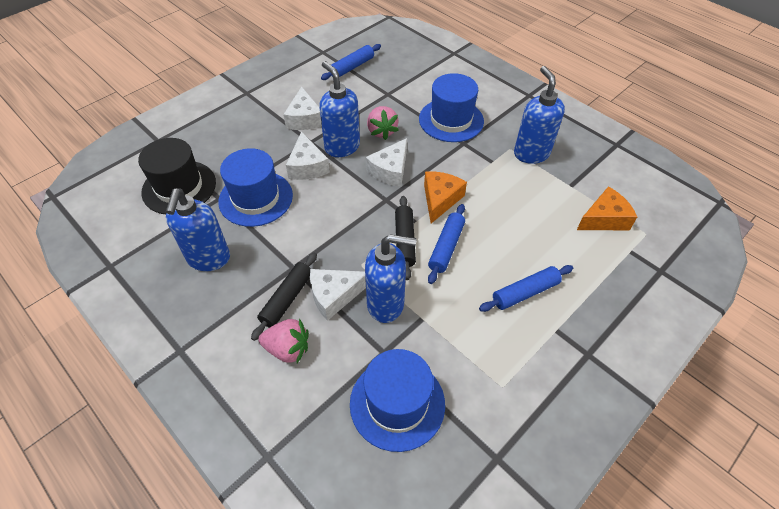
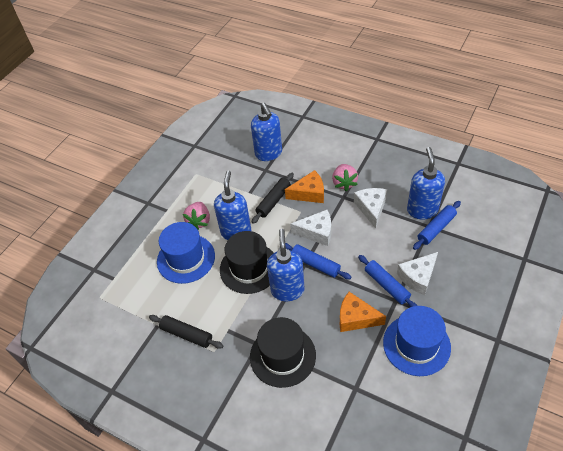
black hat: [138,138,216,214] = 1 -> [220,231,274,294] [250,317,316,388] = 2
blue hat: [218,148,293,227] [350,349,445,452] [419,73,484,142] = 3 -> [157,222,215,284] [383,306,451,376] = 2
white cheese: [283,86,322,130] [286,131,330,180] [310,269,366,321] [366,138,407,187] = 4 -> [290,210,331,246] [354,188,387,229] [397,252,438,295] = 3

